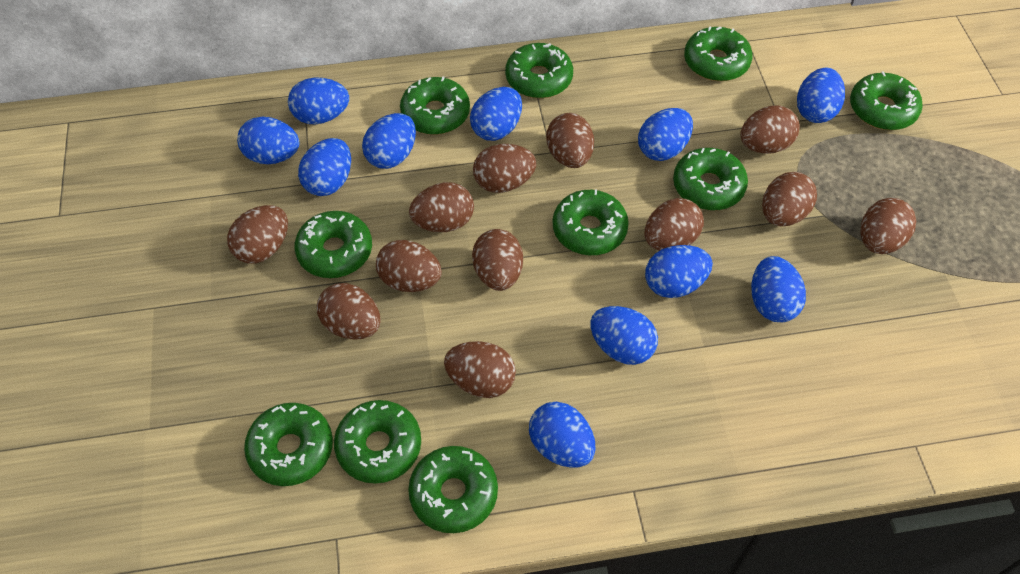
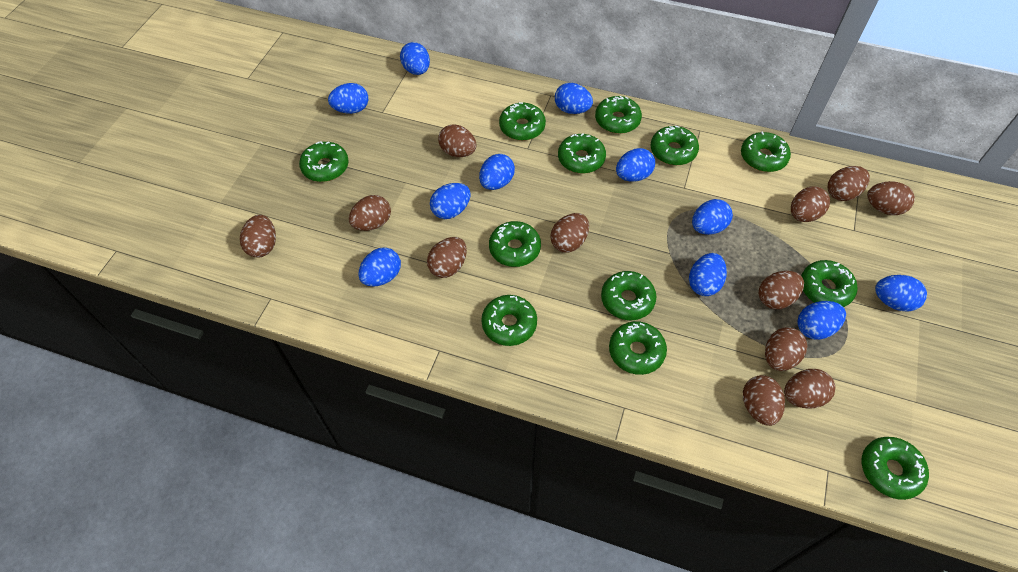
green donut: [244,403,333,486] [294,211,372,278] [334,400,421,484] [400,76,470,135] [408,446,498,533] [505,43,573,98] [553,189,629,255] [673,148,748,210] [684,26,752,81] [850,71,923,130] = 10 -> [299,141,349,182] [481,295,537,346] [489,221,541,267] [499,102,546,141] [558,133,606,174] [595,96,642,134] [601,271,657,320] [609,321,667,375] [651,126,699,165] [741,131,791,172] [801,260,857,307] [862,437,929,500] = 12

